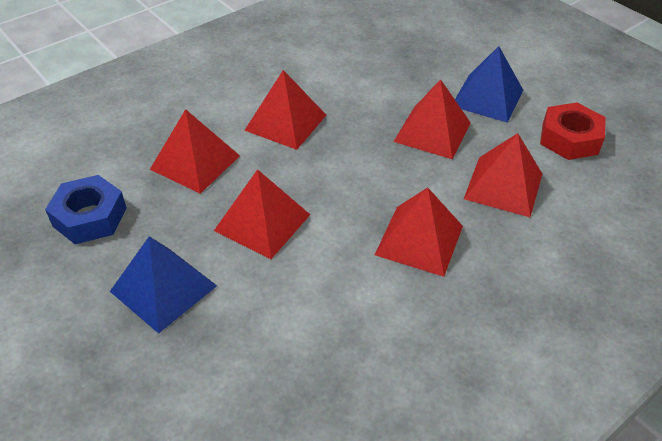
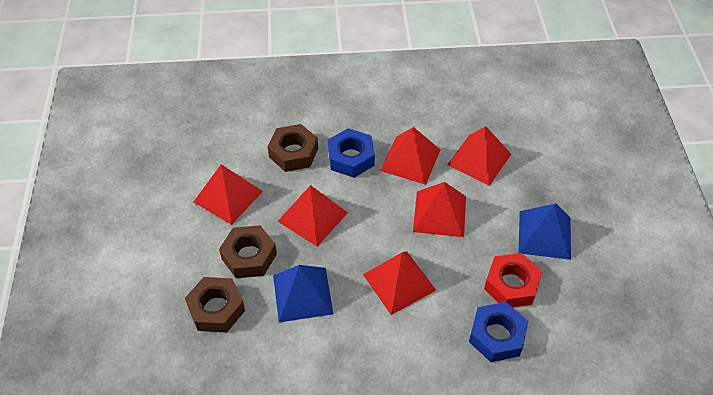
blue nut: [45,175,127,244] = 1 -> [328,128,375,178] [469,302,528,362] = 2
brown nut: none = 0 -> [185,277,245,333] [219,225,277,278] [268,124,318,172] = 3

